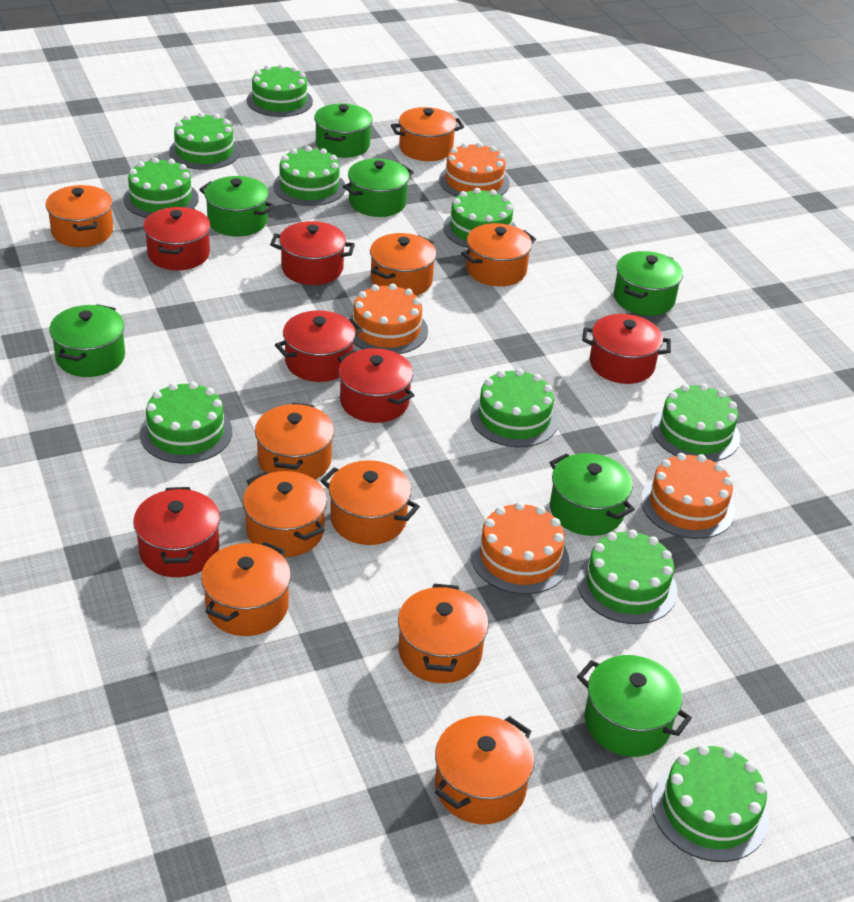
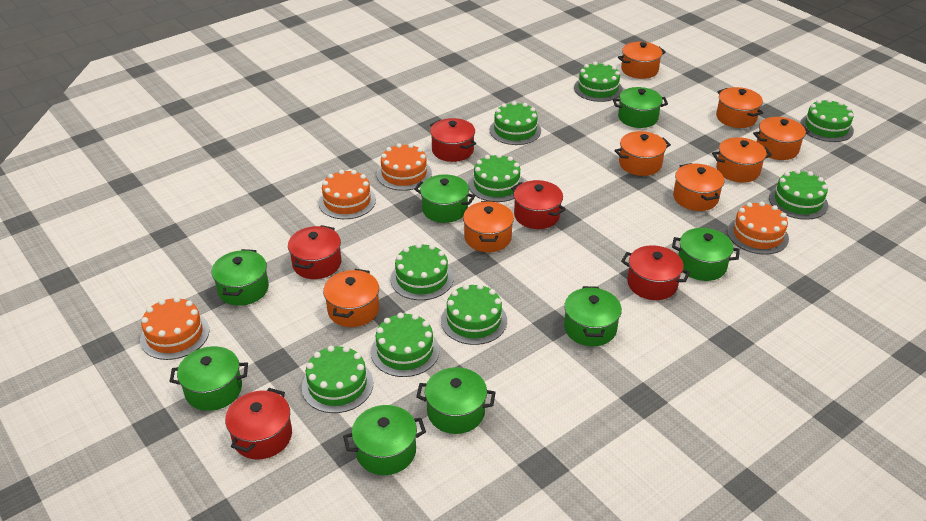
green cake: [123,158,199,218] [140,382,232,464] [169,112,240,170] [247,64,313,117] [273,146,346,206] [443,188,516,248] [470,368,558,447] [577,530,677,624] [651,744,769,862] [652,383,740,462] = 10 -> [302,346,373,413] [371,313,440,377] [390,243,454,300] [441,284,507,345] [469,154,524,202] [490,101,541,145] [574,62,623,102] [769,169,828,220] [800,99,854,142] = 9
green pot: [49,304,125,377] [199,176,275,237] [314,103,373,158] [343,158,414,217] [549,453,635,536] [577,655,692,757] [614,251,683,316] = 7 -> [169,346,248,411] [212,249,269,306] [343,405,426,475] [414,174,475,223] [416,367,496,434] [564,286,622,346] [613,87,668,128] [672,228,740,281] = 8
orange pot: [46,185,113,247] [201,542,291,636] [243,471,327,557] [255,403,334,480] [321,460,420,545] [370,233,437,296] [391,107,464,161] [398,584,489,683] [435,716,535,824] [461,223,536,286] = 10 -> [323,269,379,327] [463,201,514,252] [615,131,671,176] [618,42,666,79] [673,163,724,211] [712,137,772,183] [716,87,763,128] [753,117,810,160] = 8
red pot: [133,487,220,577] [143,207,211,270] [270,221,355,285] [275,311,363,382] [338,348,415,423] [582,314,671,384] = 6 -> [225,388,292,459] [288,225,342,279] [430,118,476,162] [511,180,566,229] [621,245,690,300] = 5

